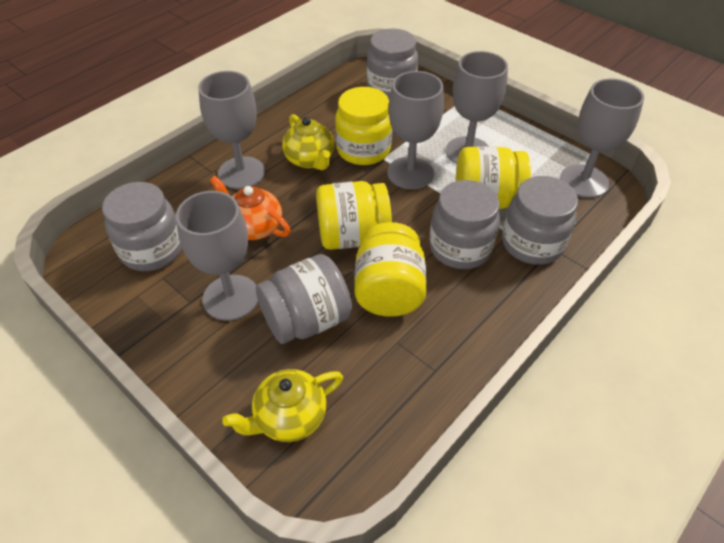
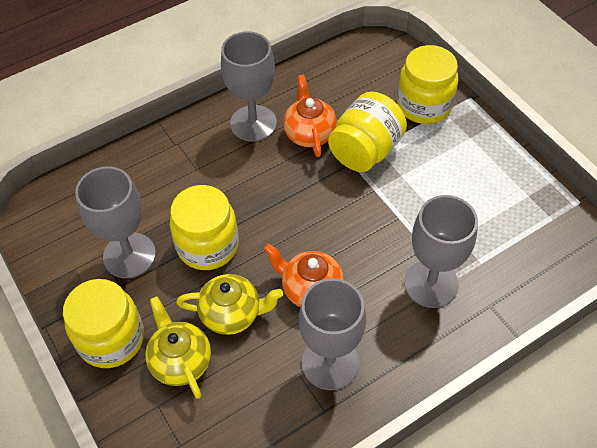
grey goblet: [176,191,258,321] [198,71,265,189] [387,71,444,189] [446,51,508,164] [560,79,644,198] = 5 -> [75,166,156,278] [221,31,277,142] [299,278,366,390] [404,195,478,308] = 4
grey jar: [102,182,182,271] [256,254,352,344] [367,28,418,99] [429,180,500,269] [502,176,578,265] = 5 -> none = 0
orange teapot: [210,176,291,240] = 1 -> [264,243,344,307] [283,75,337,157] = 2

